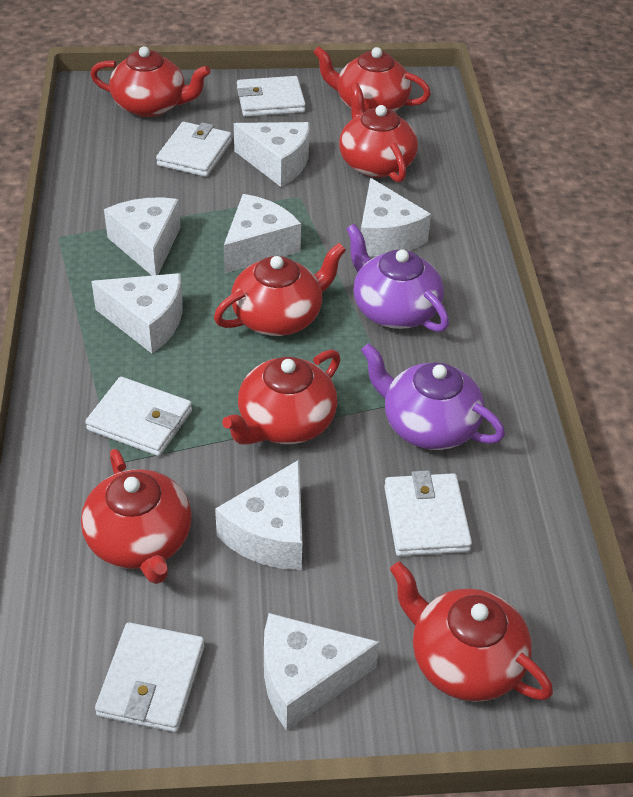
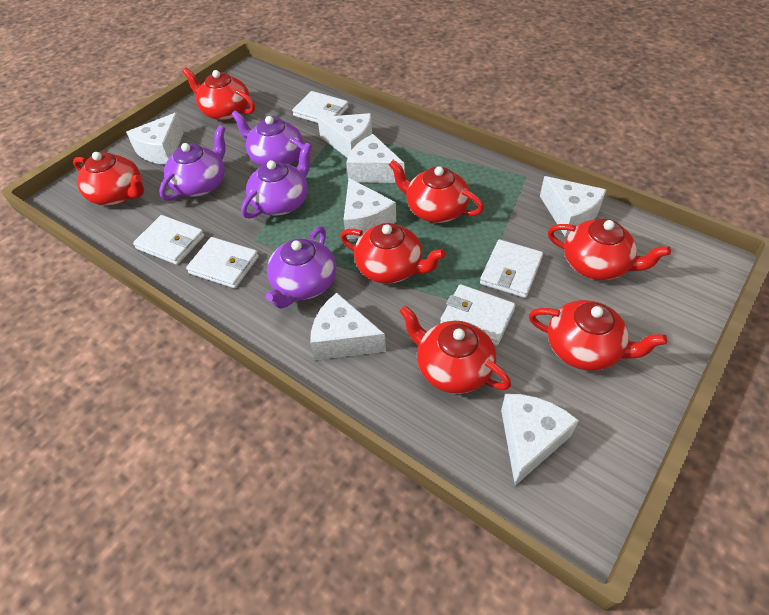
purple teapot: [346,224,449,332] [361,343,505,450] = 2 -> [159,125,226,201] [231,110,310,166] [241,143,312,218] [265,226,336,309] = 4

